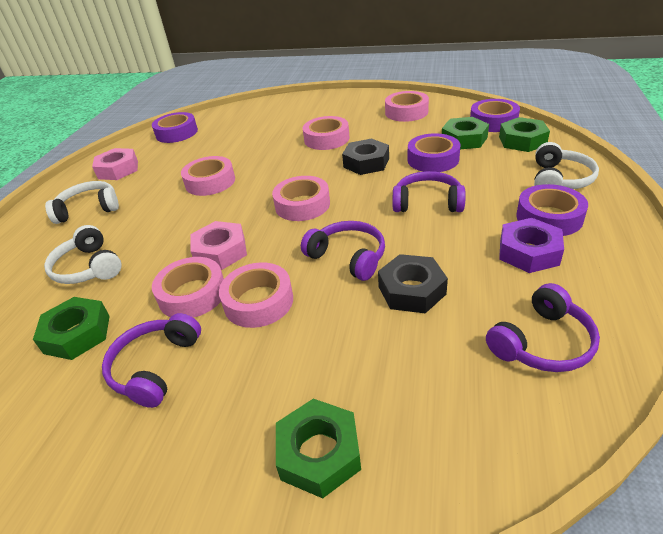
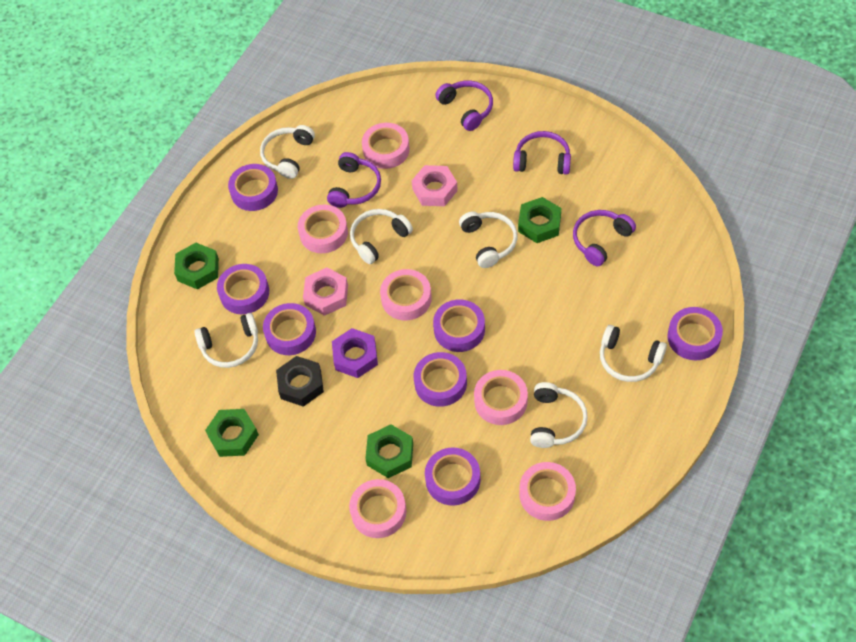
black nut: [342,139,389,175] [378,254,448,314] = 2 -> [276,356,324,407] = 1
purple tape: [152,112,198,143] [408,133,460,172] [470,99,520,132] [516,184,588,236] = 4 -> [217,264,269,314] [228,164,278,211] [263,303,316,355] [414,352,467,407] [425,447,481,506] [433,299,485,352] [667,307,723,360] = 7
white headphones: [44,225,122,284] [45,181,119,224] [534,142,599,189] = 3 -> [194,313,258,368] [260,125,315,179] [350,209,413,264] [459,211,517,268] [530,382,588,448] [600,325,667,382] = 6

